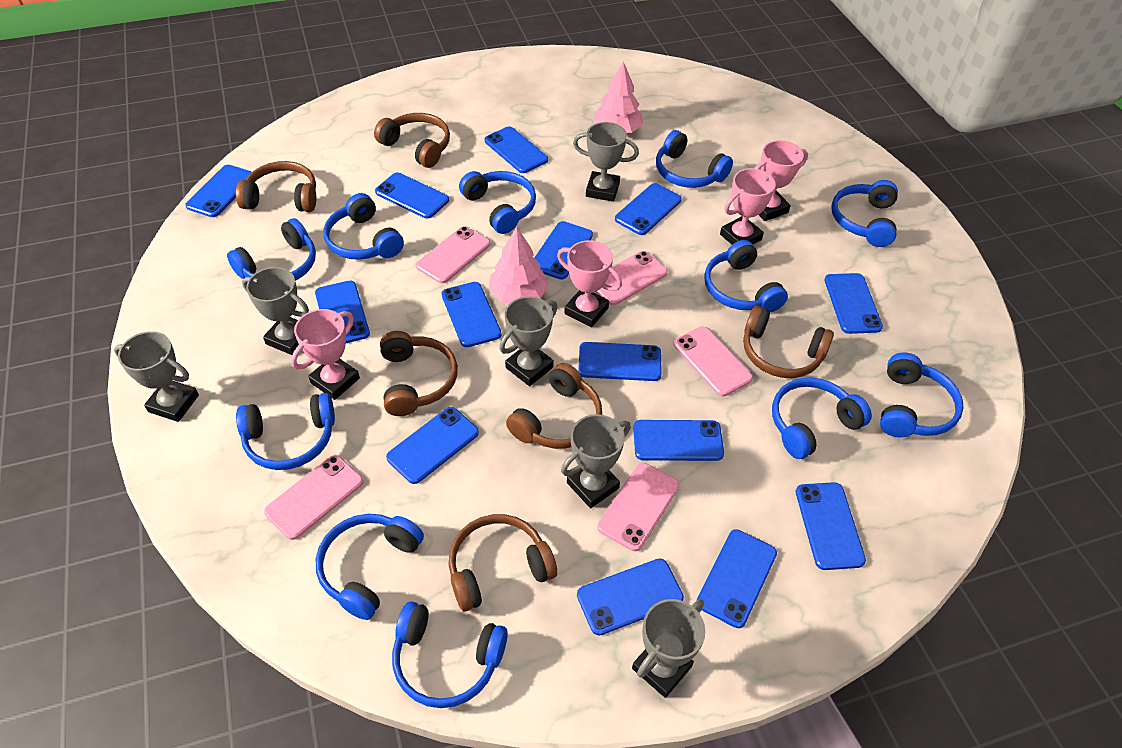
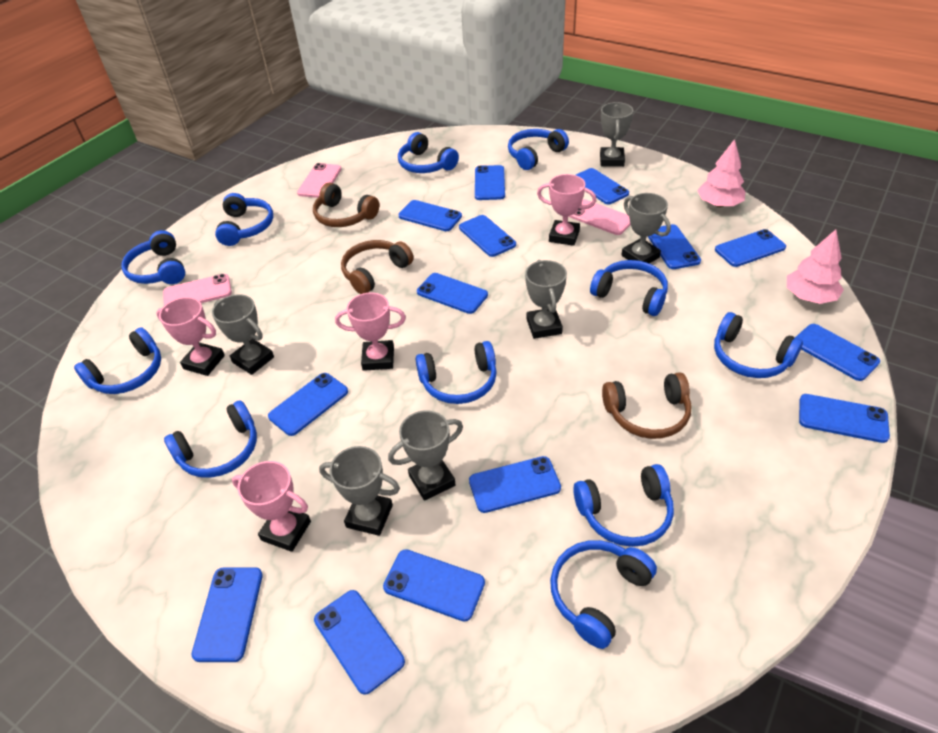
brown headphones: [236,161,316,212] [374,113,450,168] [380,331,458,416] [448,514,557,611] [506,363,602,449] [743,306,834,378] = 6 -> [313,182,379,227] [341,240,414,294] [602,372,692,439] = 3
pink phone: [264,455,363,540] [416,226,491,283] [596,251,668,305] [598,463,680,551] [673,326,753,396] = 5 -> [163,274,232,306] [297,163,341,198] [569,199,631,235] = 3

